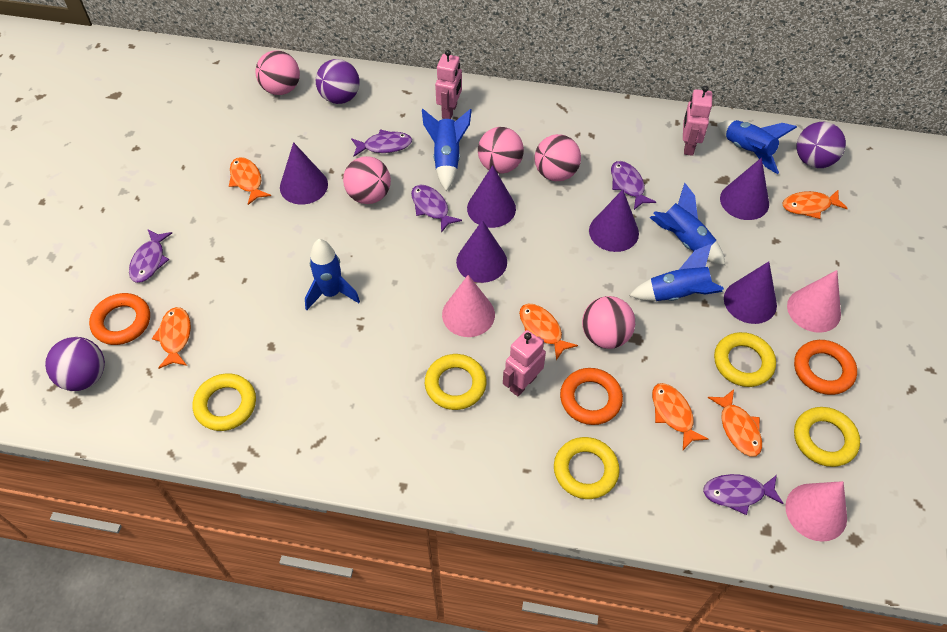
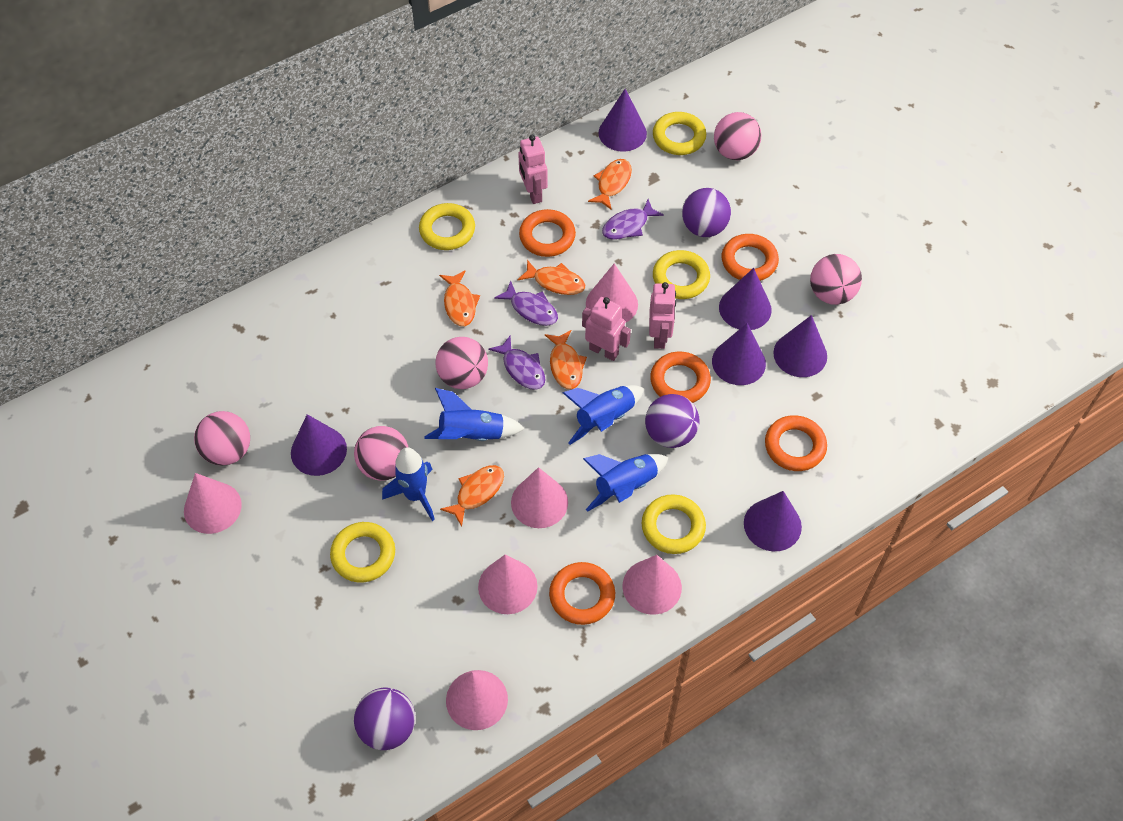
blue rocket: [305,239,360,310] [422,109,472,191] [629,244,724,301] [650,183,725,265] [717,120,797,174] = 5 -> [382,447,435,521] [424,388,525,441] [563,385,644,445] [583,454,669,512] = 4
orange fish: [152,307,191,369] [229,157,271,205] [519,304,578,360] [652,383,708,450] [708,389,762,457] [782,190,848,219] = 6 -> [439,270,480,326] [440,465,504,527] [517,260,585,295] [545,330,587,389] [588,159,632,210] = 5
orange ring: [89,293,150,345] [560,368,623,425] [794,340,857,395] = 3 -> [519,209,576,257] [549,562,615,625] [650,351,711,403] [722,234,779,281] [765,415,827,471] = 5
pink cone: [442,275,495,337] [785,481,847,542] [787,270,841,333] = 3 -> [184,473,242,534] [446,670,508,730] [478,555,538,614] [511,467,568,528] [586,263,638,323] [622,555,682,615] = 6
purple fish: [129,230,172,283] [351,129,412,156] [411,185,462,233] [611,161,656,210] [703,474,784,515] = 5 -> [488,336,546,390] [494,281,558,326] [602,199,664,240] = 3

